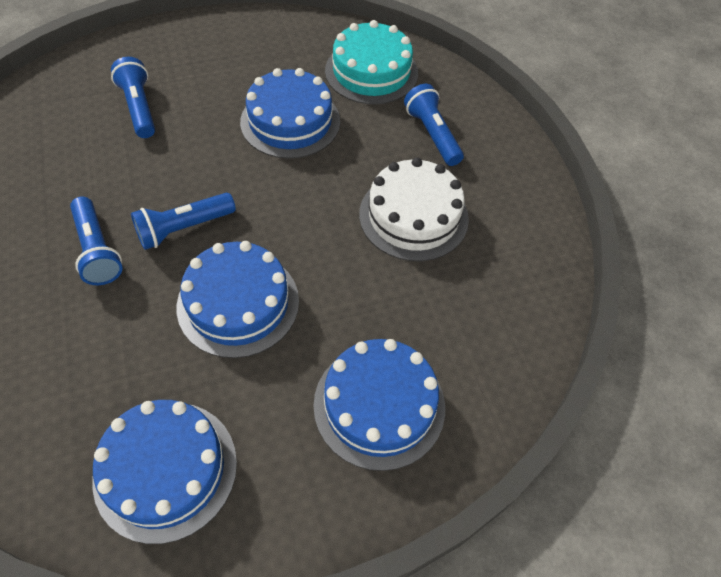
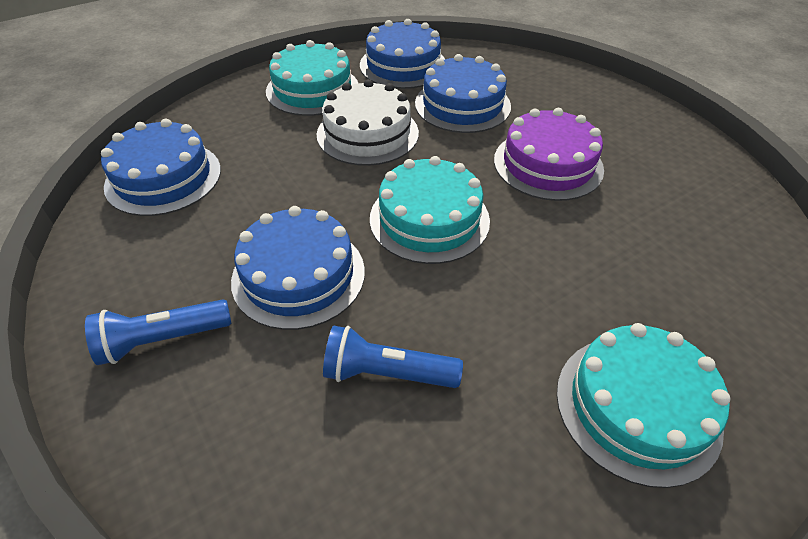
blue flashlight: [70,196,123,285] [111,57,155,138] [131,193,236,250] [404,84,464,166] = 4 -> [85,299,232,365] [323,326,463,388] = 2
purple cake: none = 0 -> [494,108,604,201] = 1
turquoise cake: [325,20,418,105] = 1 -> [266,40,358,116] [370,156,490,264] [557,323,730,488] = 3

